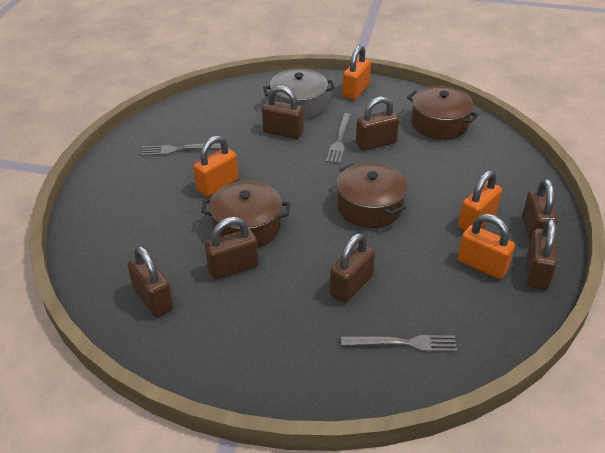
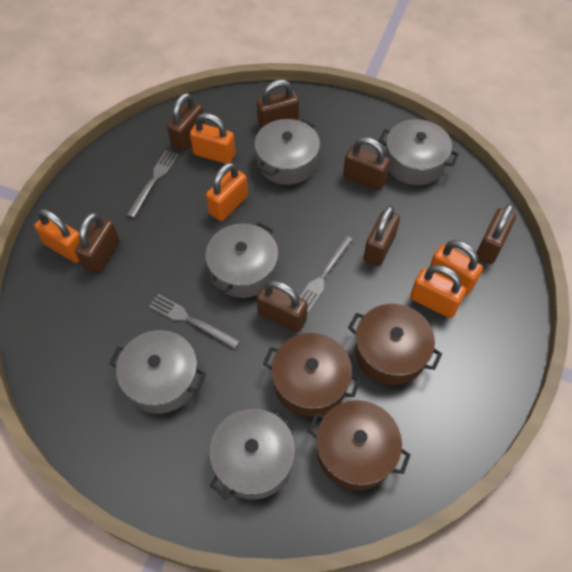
grey pot: [263,69,335,120] = 1 -> [109,330,206,414] [205,222,279,298] [209,407,295,500] [254,119,320,185] [379,119,459,185] = 5
orange padlock: [193,135,238,197] [342,45,371,100] [458,170,502,231] [458,214,515,279] = 4 -> [34,209,80,263] [190,113,236,164] [206,162,248,221] [410,265,466,318] [429,240,483,295] = 5

